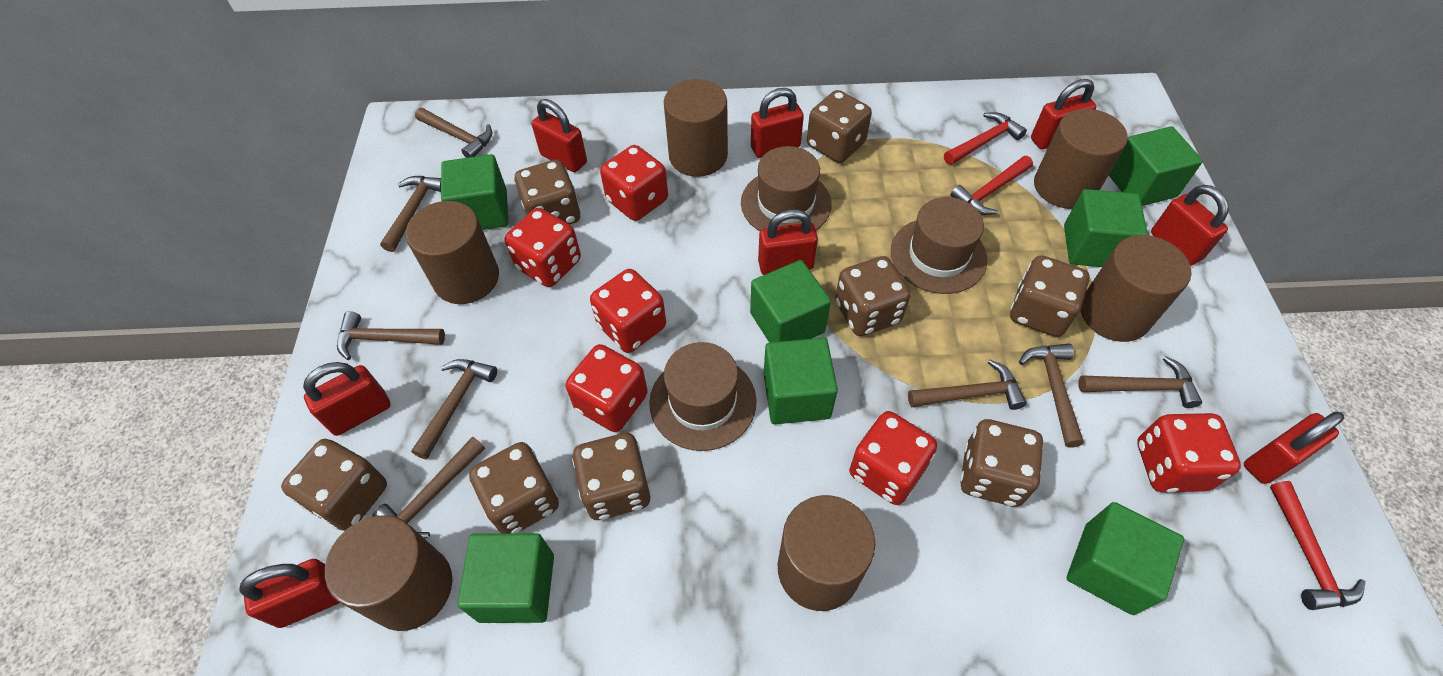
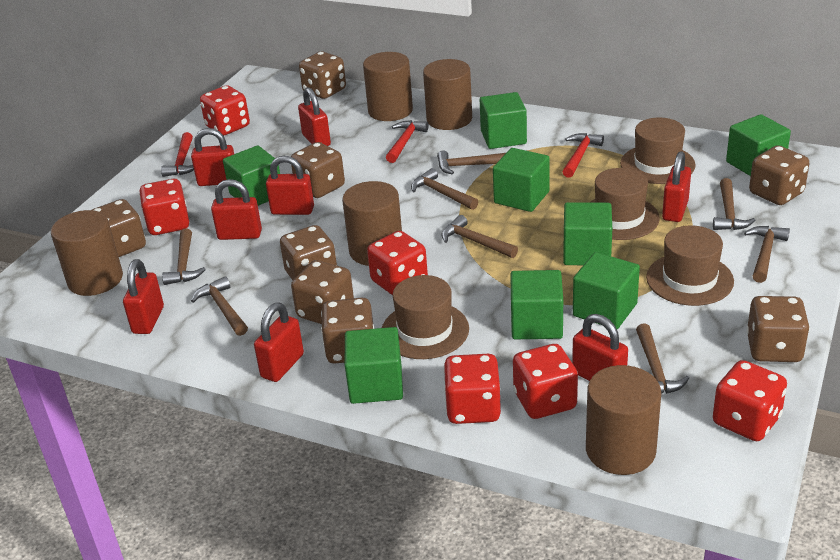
brown cylinder: [325,515,452,631] [406,201,499,304] [664,79,728,177] [778,495,875,611] [1034,109,1128,209] [1080,235,1192,342] = 6 -> [51,210,123,296] [342,181,402,266] [363,52,413,121] [423,59,472,130] [586,365,661,475] = 5
brown hat: [649,342,757,451] [741,146,832,231] [891,197,987,294] = 3 -> [382,275,469,359] [589,168,660,240] [620,118,696,184] [646,226,734,306] = 4
green cube: [441,154,508,230] [457,533,554,623] [750,260,831,343] [764,338,838,424] [1064,189,1148,267] [1067,502,1184,615] [1109,126,1203,206] = 7 -> [223,146,280,206] [345,327,403,404] [480,92,527,149] [493,148,549,212] [510,270,563,339] [563,202,612,265] [573,252,640,329] [726,114,791,176] = 8

